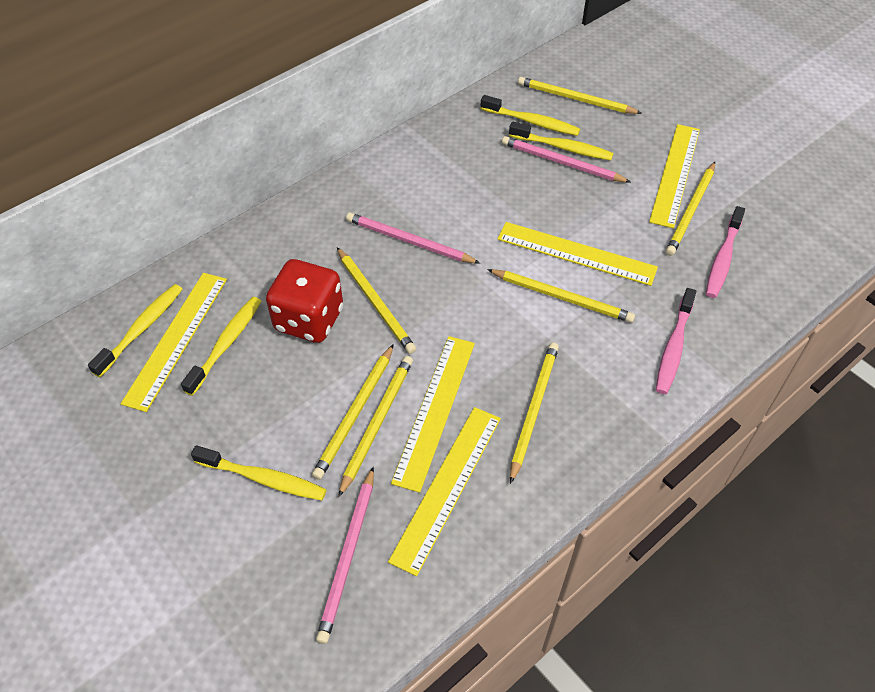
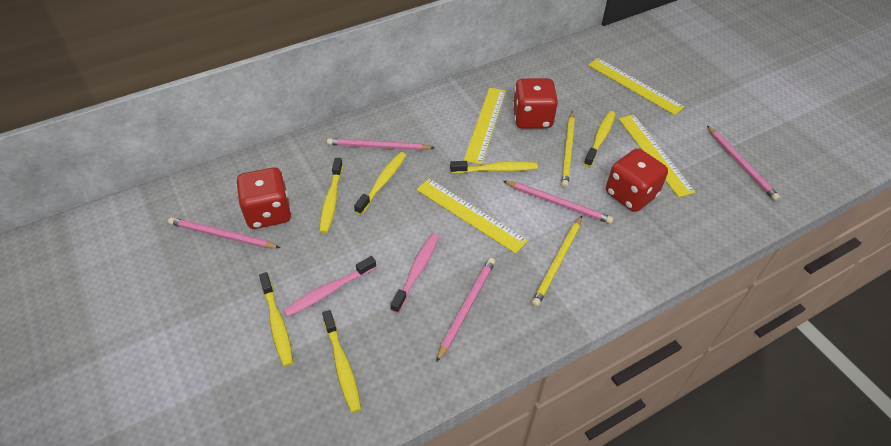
pink pencil: [316,467,374,644] [346,213,480,263] [502,136,631,182] = 3 -> [168,217,281,248] [327,138,435,151] [436,258,495,362] [503,181,613,224] [707,126,780,201] = 5
red dice: [266,259,343,343] = 1 -> [236,167,292,229] [513,78,558,129] [606,148,668,212] = 3
yellow pencil: [312,344,394,480] [337,247,416,354] [338,356,413,497] [487,269,635,323] [510,342,559,484] [518,77,642,114] [666,162,715,256] = 7 -> [532,216,582,307] [561,111,575,188] = 2
yellow ruler: [121,273,227,412] [388,407,501,576] [391,336,475,493] [497,222,658,286] [649,124,700,228] = 5 -> [416,179,528,254] [464,88,506,165] [588,58,685,115] [618,115,695,198] = 4
yellow toothbrush: [88,284,182,377] [181,297,261,396] [191,445,327,501] [481,95,580,136] [509,122,613,160] = 5 -> [259,272,293,367] [319,158,343,234] [322,310,361,413] [354,152,406,215] [450,161,538,174] [584,111,615,167] = 6

